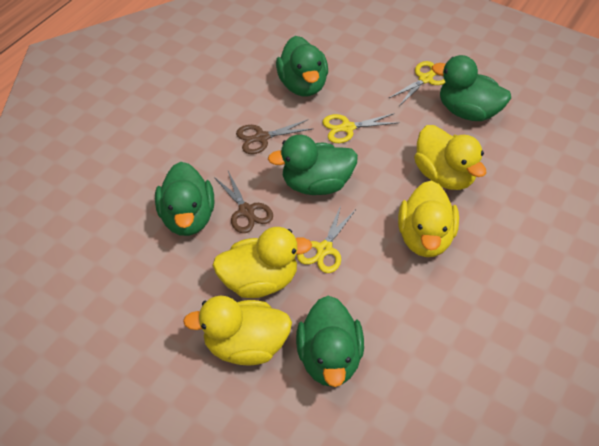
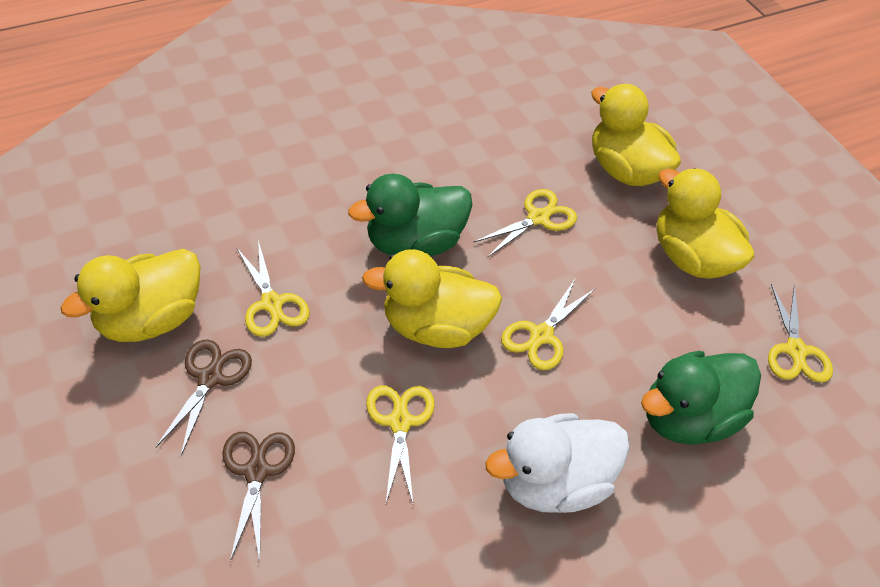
green duck: [155,162,214,236] [268,135,358,195] [276,36,328,96] [296,296,364,387] [432,55,511,121] = 5 -> [348,174,472,256] [641,351,761,445] = 2
white duck: none = 0 -> [485,413,630,513] = 1
yellow scissors: [297,205,355,273] [322,113,397,143] [389,61,445,106] = 3 -> [236,240,310,337] [366,385,435,503] [473,189,577,257] [501,279,596,370] [768,284,833,383] = 5

